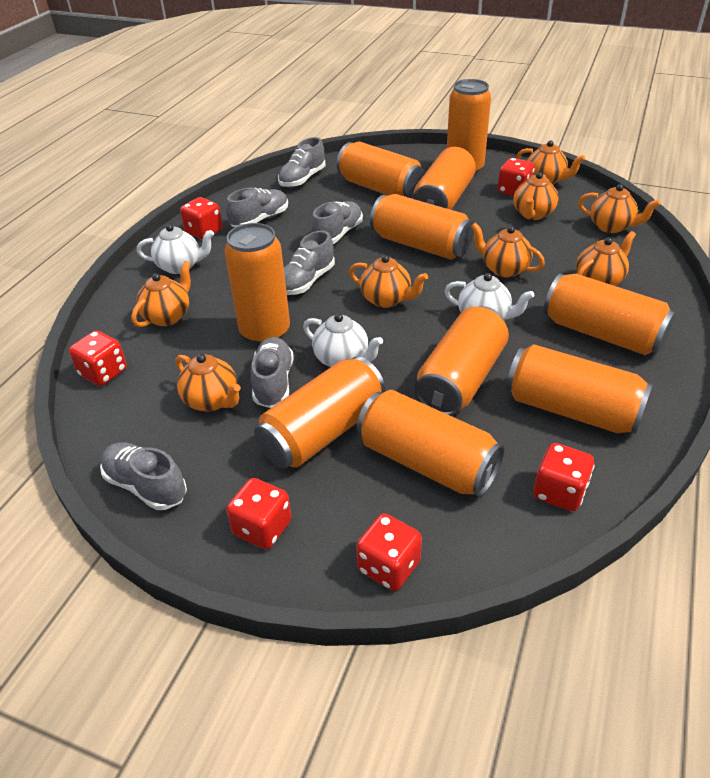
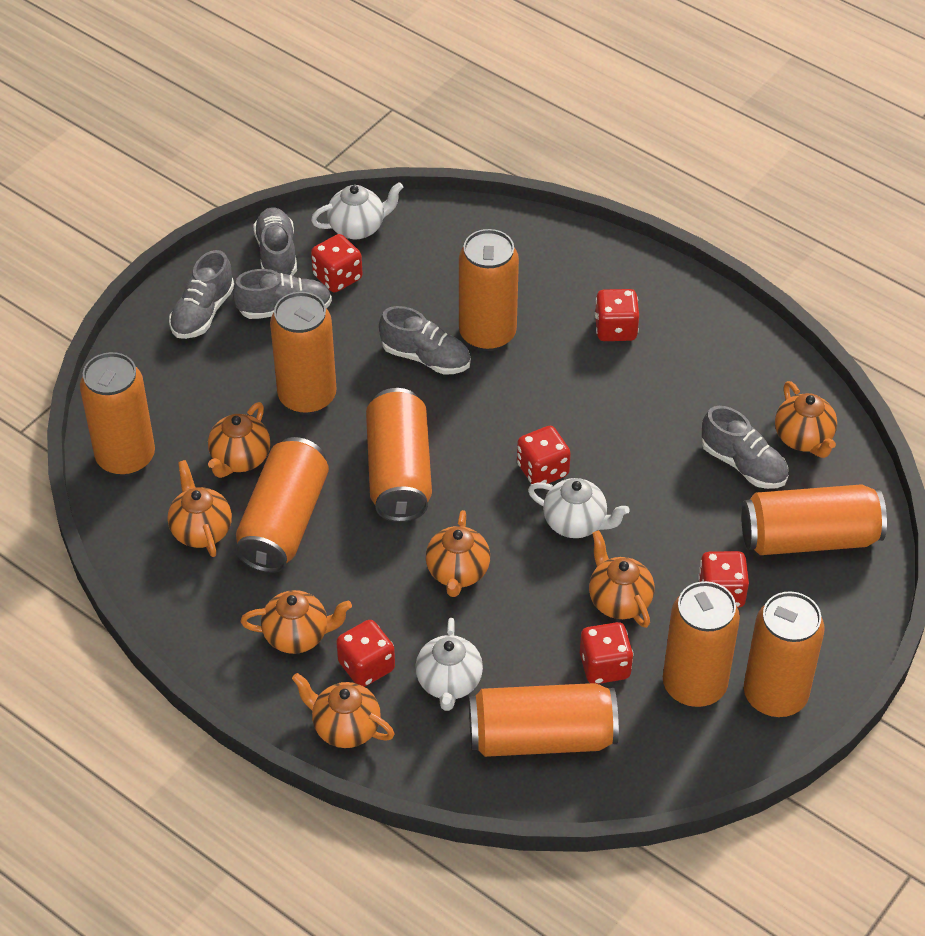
grey shoe: [100,442,187,510] [226,188,288,227] [251,337,294,408] [278,137,326,187] [284,230,335,295] [311,201,363,244] = 6 -> [169,250,234,339] [233,269,332,319] [253,207,297,276] [379,306,471,375] [702,406,788,489] = 5
orange can: [224,223,290,345] [254,356,385,468] [337,142,425,199] [357,390,504,497] [370,194,474,260] [413,147,476,210] [414,306,509,416] [447,79,491,175] [506,344,653,434] [544,273,676,355] = 10 -> [80,352,155,476] [235,437,329,573] [270,292,337,415] [366,388,432,522] [459,229,519,351] [469,683,619,757] [663,581,740,707] [741,485,887,555] [744,591,825,718] = 9
orange teapot: [131,261,191,327] [176,354,241,411] [349,255,428,308] [471,223,545,278] [513,172,559,220] [516,140,585,185] [576,231,636,286] [578,184,660,233] = 8 -> [168,460,232,557] [208,402,270,478] [240,590,352,654] [292,673,395,748] [426,510,490,597] [589,530,655,628] [775,381,837,458] = 7

